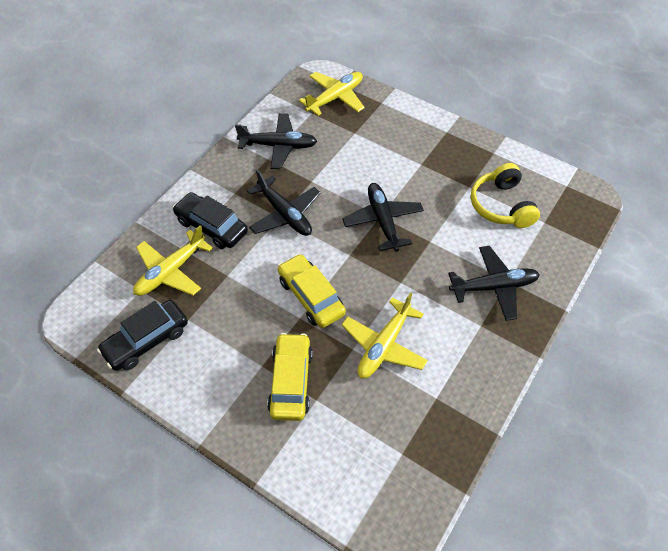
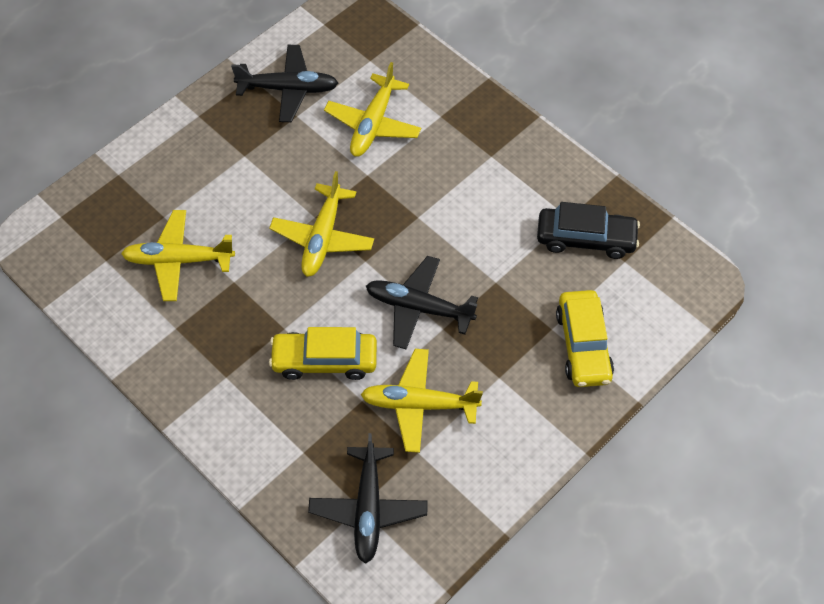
black car: [97,300,188,371] [172,192,248,249] = 2 -> [537,202,640,259] = 1
black plane: [235,113,317,169] [247,169,320,236] [342,183,424,252] [448,246,540,321] = 4 -> [231,45,338,122] [308,433,428,564] [366,256,478,349] = 3
yellow headphones: [471,163,540,228] = 1 -> none = 0
yellow plane: [133,225,213,296] [299,72,365,116] [342,292,428,378] = 3 -> [121,210,235,301] [269,171,374,277] [324,62,421,157] [361,349,483,453] = 4

